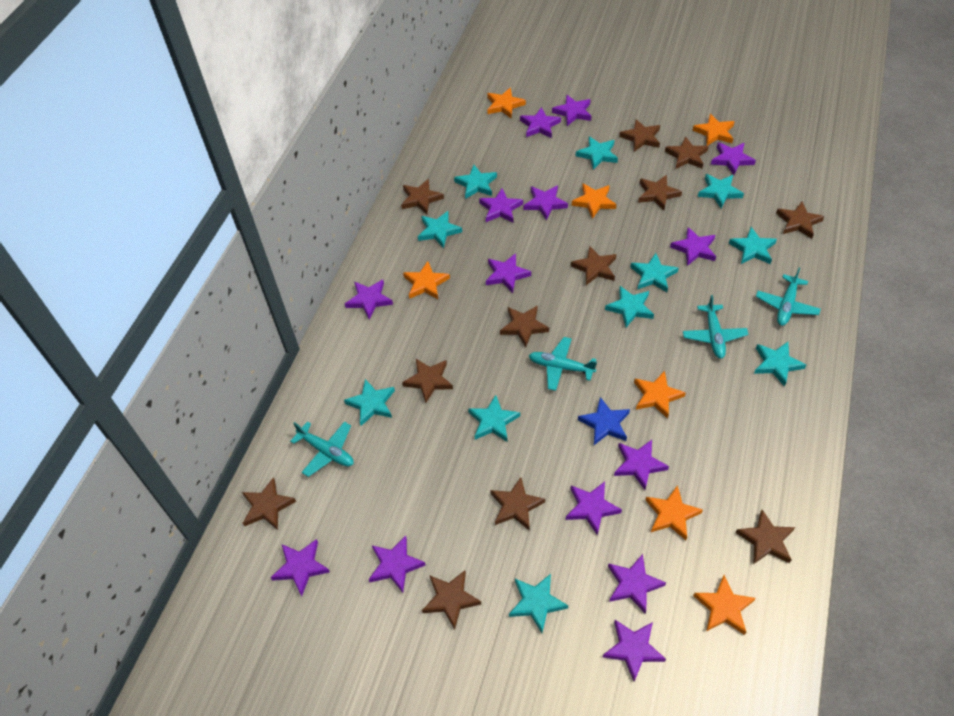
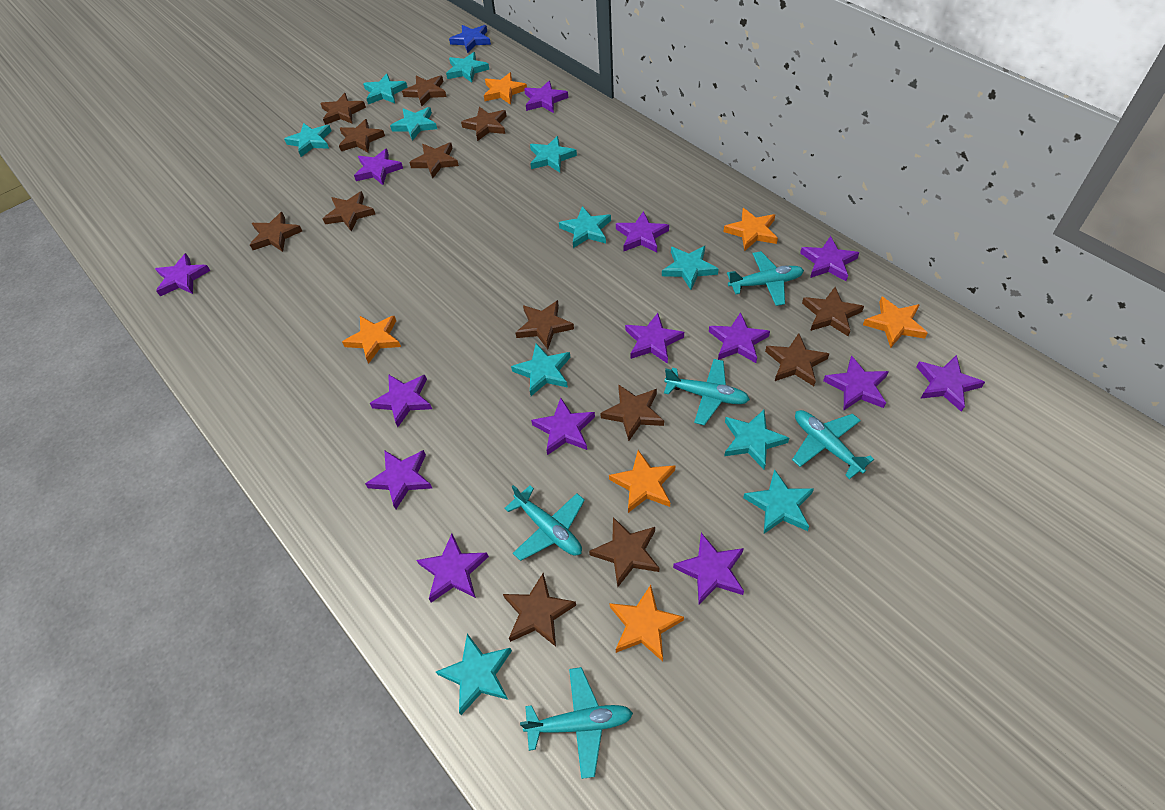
brown star: [242,478,296,530] [401,179,444,214] [402,359,453,403] [422,570,481,630] [490,477,545,531] [500,305,549,347] [571,246,616,285] [619,119,660,152] [638,175,682,210] [665,136,709,169] [736,510,795,564] [776,202,824,239] = 12 -> [250,212,302,252] [320,93,366,125] [323,191,375,232] [339,119,385,153] [402,75,447,106] [409,142,459,178] [461,107,507,141] [503,573,576,647] [515,300,574,349] [589,517,659,587] [600,384,664,441] [765,333,829,386] [802,287,864,336] = 13
orange star: [403,261,450,299] [487,87,526,118] [572,183,617,219] [634,371,686,419] [645,485,703,540] [692,114,735,146] [693,575,756,635] = 7 -> [342,316,401,364] [484,72,527,105] [609,450,676,513] [609,585,684,661] [724,208,778,251] [863,297,928,348] = 6
turquoise plane: [290,421,354,477] [529,337,597,391] [683,295,749,359] [756,268,821,326] = 4 -> [504,485,585,561] [520,667,633,779] [664,359,750,425] [727,251,804,306] [792,410,874,479] = 5

